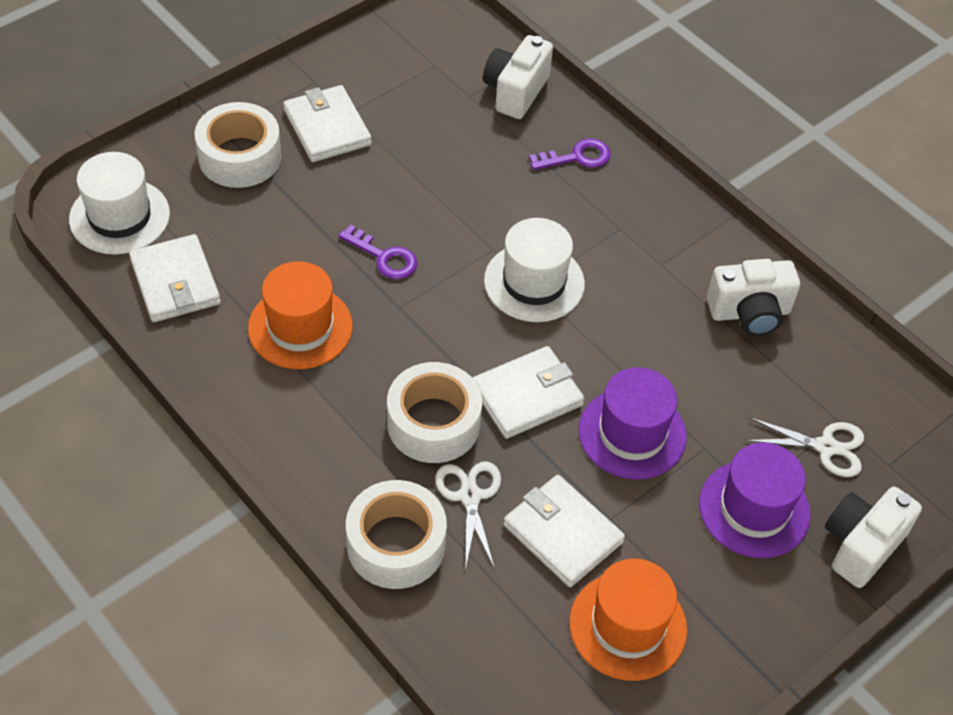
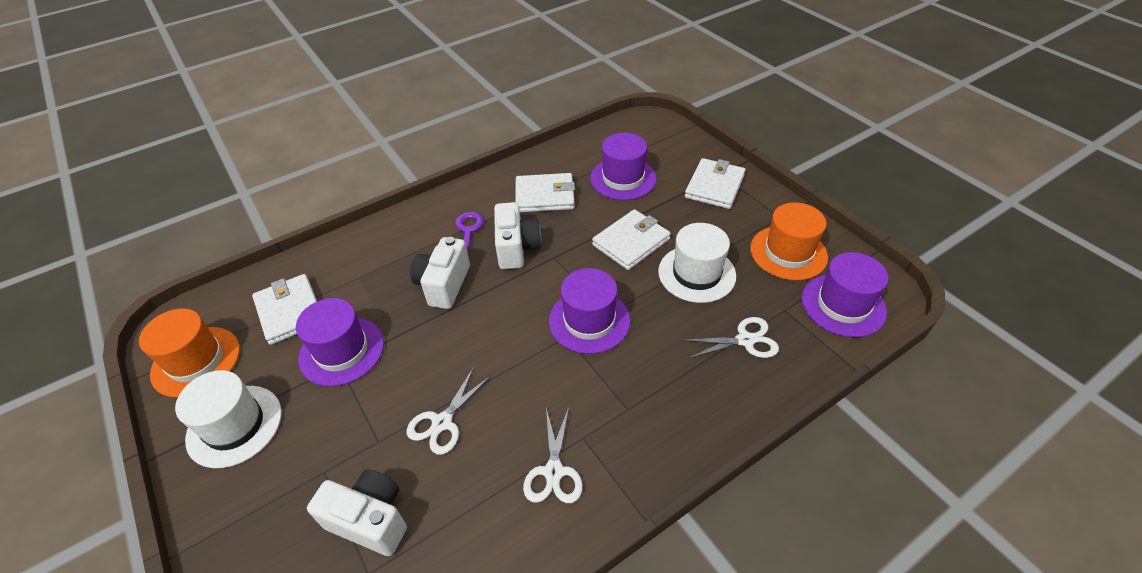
purple hat: [579,367,687,480] [699,443,811,558] = 2 -> [296,298,384,387] [549,268,630,354] [590,133,657,200] [802,252,889,337] = 4
purple key: [339,225,417,279] [529,139,611,170] = 2 -> [455,212,484,253] = 1
white scissors: [435,461,501,570] [746,417,864,477] = 2 -> [407,367,491,455] [523,408,583,503] [682,317,779,358] = 3
white tape: [195,102,281,188] [346,480,447,589] [387,362,482,463] = 3 -> none = 0

